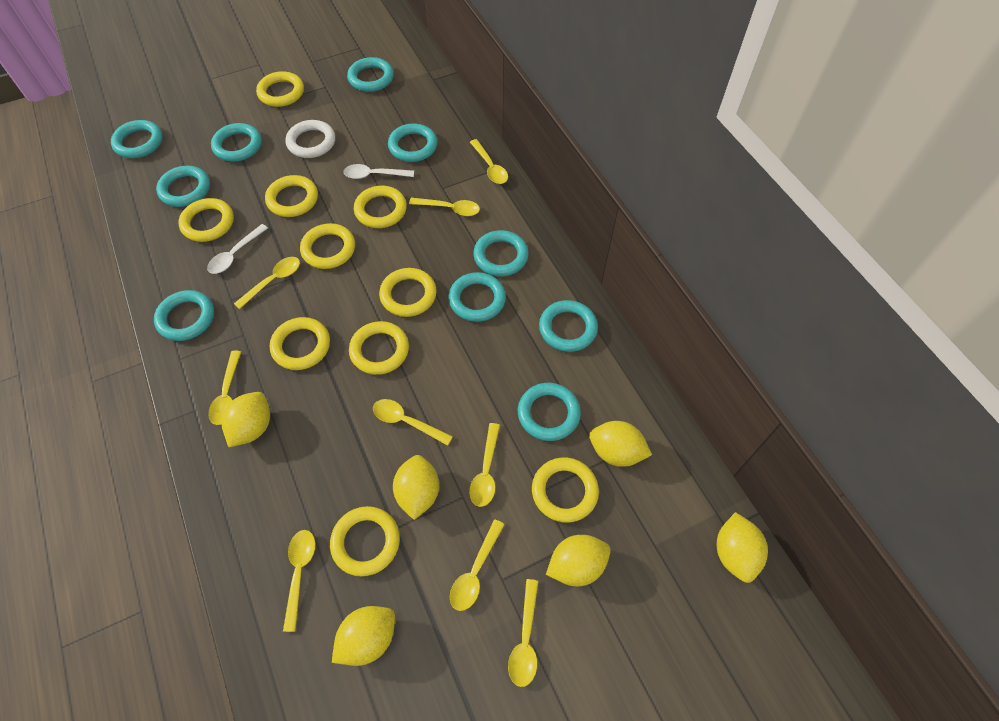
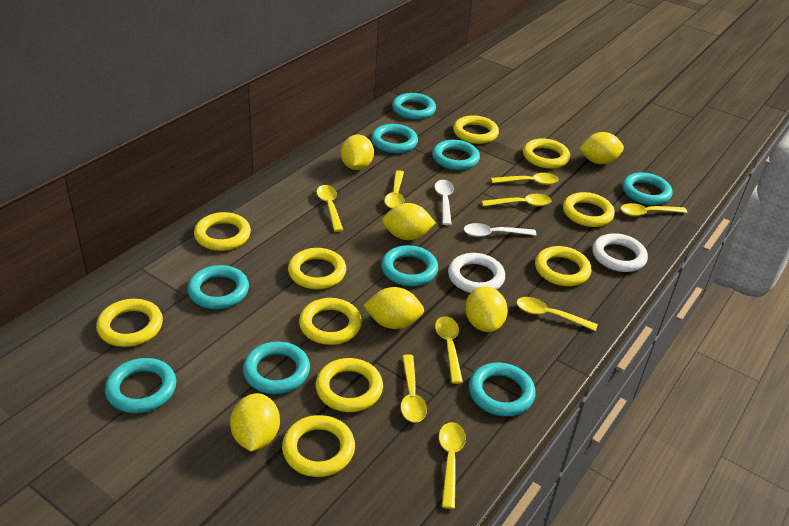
turquoise ring: [111,120,163,158] [154,290,214,341] [156,166,210,207] [211,123,262,162] [347,57,394,92] [388,123,437,162] [449,272,506,322] [473,230,529,276] [518,383,581,441] [539,300,598,352] = 10 -> [105,358,176,413] [187,265,249,309] [243,342,310,394] [371,124,418,153] [381,245,438,286] [392,93,436,120] [432,140,480,170] [469,363,536,416] [622,172,673,205] = 9
white ring: [286,120,335,158] = 1 -> [448,253,505,293] [592,233,648,272] = 2

